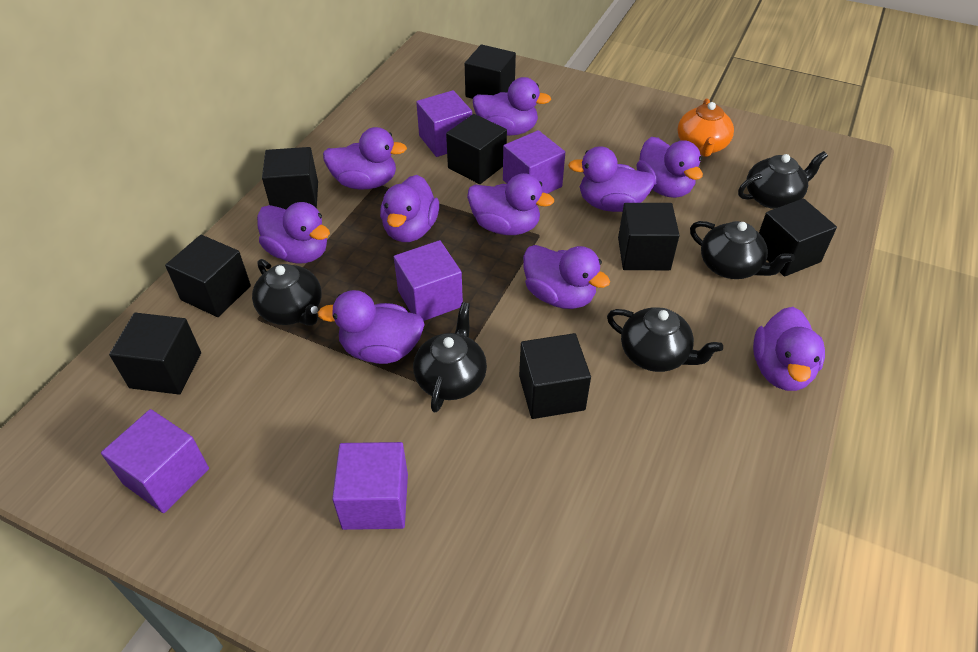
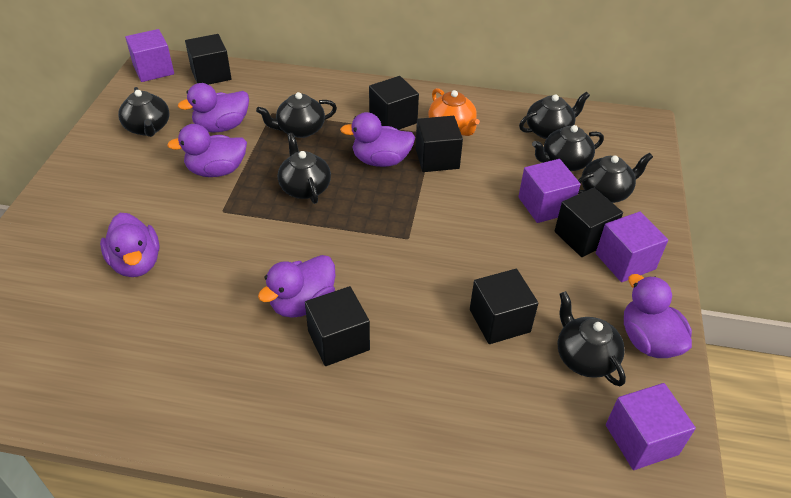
black cube: [109,313,201,395] [165,235,251,317] [262,147,318,209] [446,114,507,184] [465,44,516,99] [519,333,591,419] [618,203,680,270] [759,198,837,277] = 8 -> [185,34,232,85] [305,286,370,366] [369,76,419,130] [415,116,463,172] [470,269,538,344] [554,188,623,257] = 6
black teapot: [252,259,322,326] [413,302,487,413] [607,308,723,372] [690,221,795,279] [738,151,828,209] = 5 -> [118,87,169,137] [256,92,337,138] [278,133,331,204] [519,92,590,139] [532,125,604,171] [557,291,626,386] [578,153,653,203] = 7
purple cube: [101,409,209,513] [332,442,408,530] [394,240,463,321] [416,90,472,157] [503,130,565,194] = 5 -> [125,29,174,82] [518,159,580,223] [596,211,668,282] [606,383,696,470] = 4
purple duck: [257,202,330,263] [318,290,425,364] [323,127,407,190] [380,175,439,242] [467,173,554,235] [473,77,551,136] [523,245,610,309] [568,146,656,212] [636,137,703,198] [753,307,825,391] = 10 -> [100,213,160,277] [167,124,247,177] [178,83,249,132] [258,255,335,317] [340,112,415,167] [624,274,692,358] = 6

